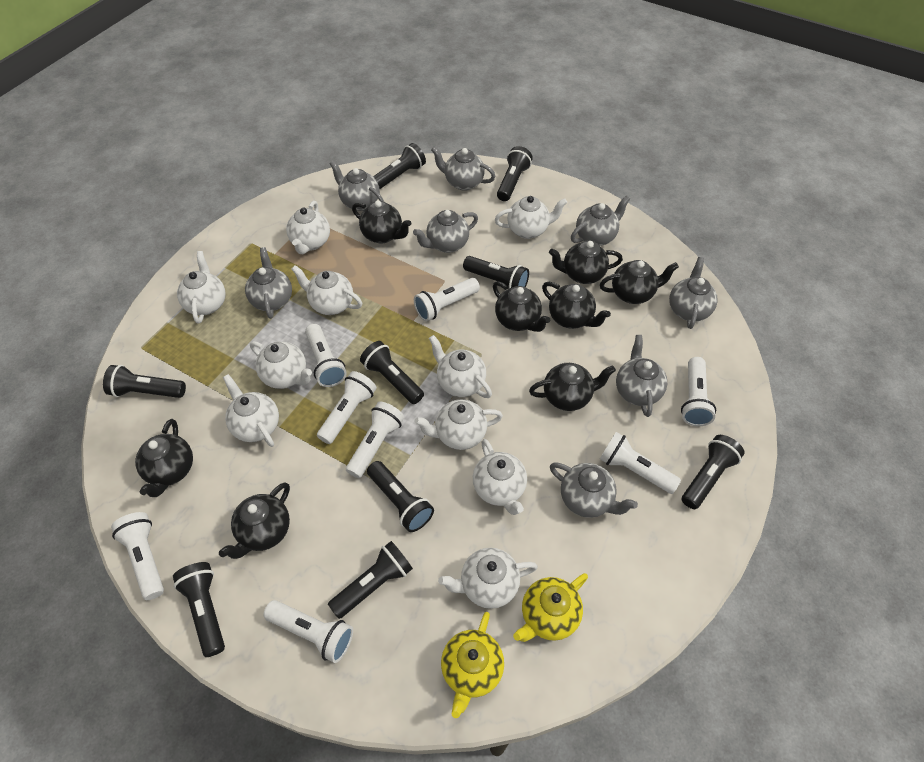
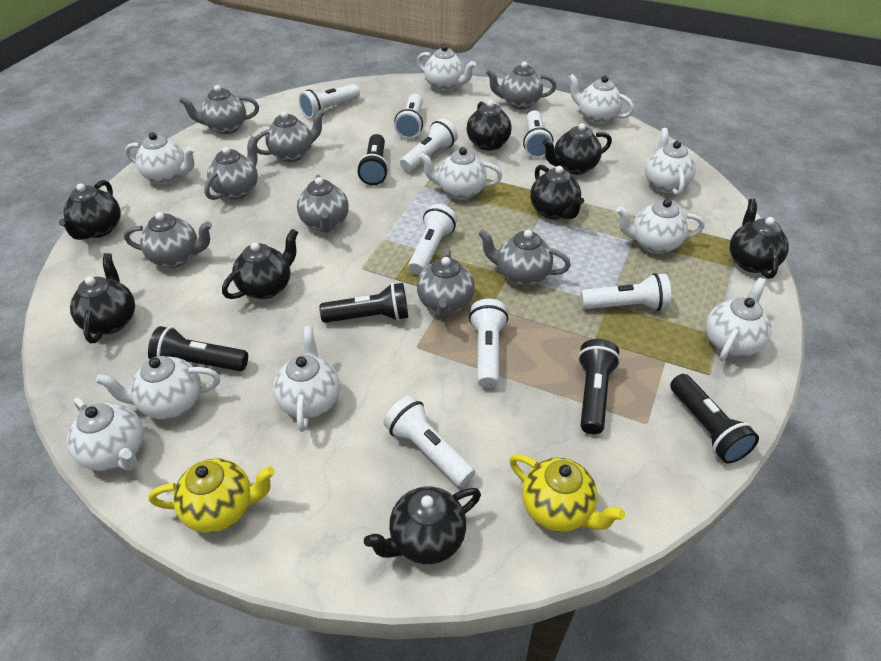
black flashlight: [103,365,186,398] [173,562,225,657] [328,541,413,619] [360,341,424,404] [367,461,434,532] [373,143,426,189] [463,256,529,289] [497,146,533,201] [682,435,745,509] = 9 -> [148,326,248,371] [319,283,408,323] [357,134,389,185] [578,339,620,434] [670,374,759,463] = 5

